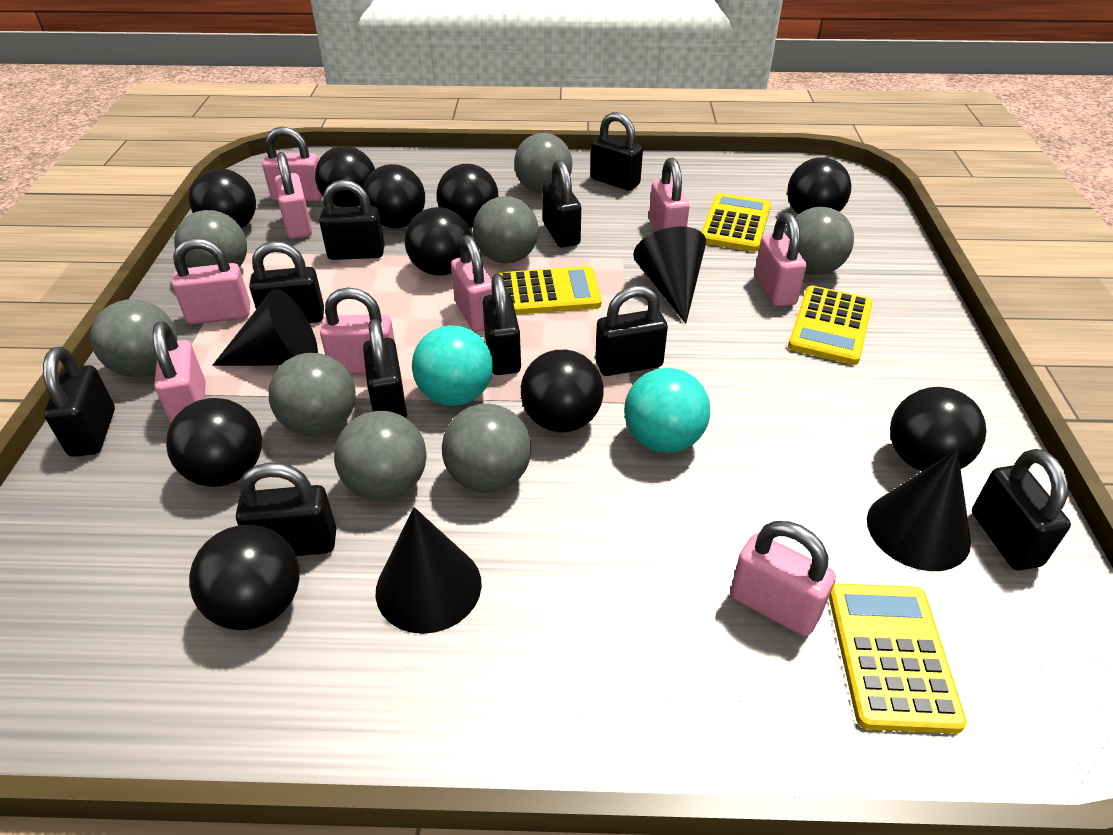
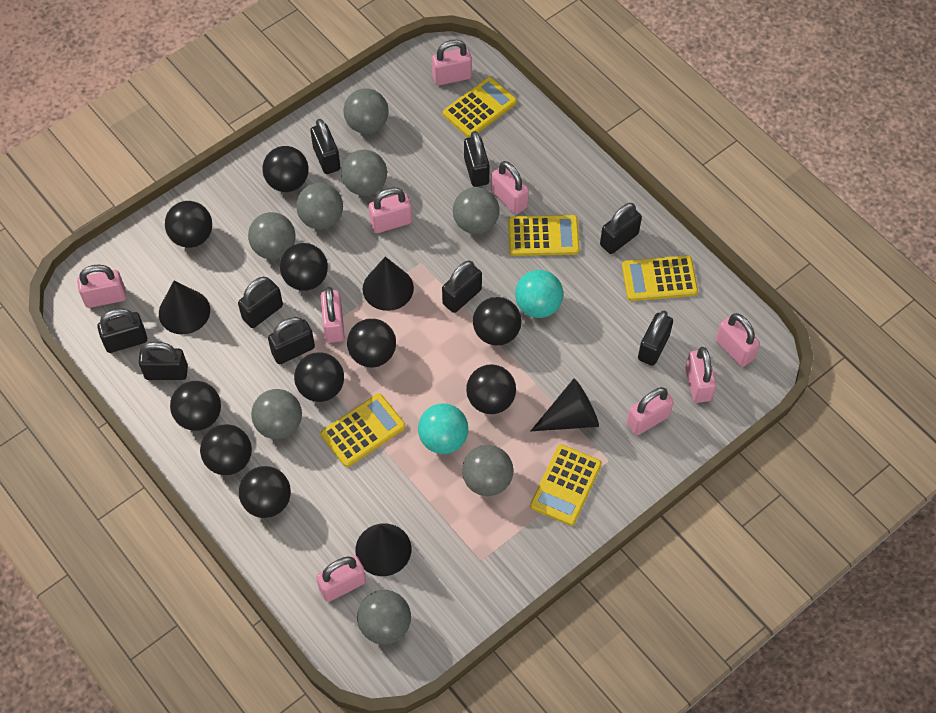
black padlock: [43,347,115,457] [236,463,336,556] [249,241,324,323] [319,180,385,260] [363,319,407,418] [482,274,521,375] [543,160,581,248] [590,112,643,191] [595,286,668,376] [972,449,1071,570] = 10 -> [97,308,147,353] [139,342,188,380] [238,277,283,328] [268,317,315,364] [310,119,340,174] [442,261,482,313] [464,131,490,187] [600,203,642,254] [638,311,673,366] = 9
yellow calculator: [497,266,602,315] [701,193,771,252] [788,285,873,365] [829,583,967,734] = 4 -> [321,393,406,467] [443,77,517,138] [508,215,580,256] [530,444,602,526] [622,255,698,301] = 5

